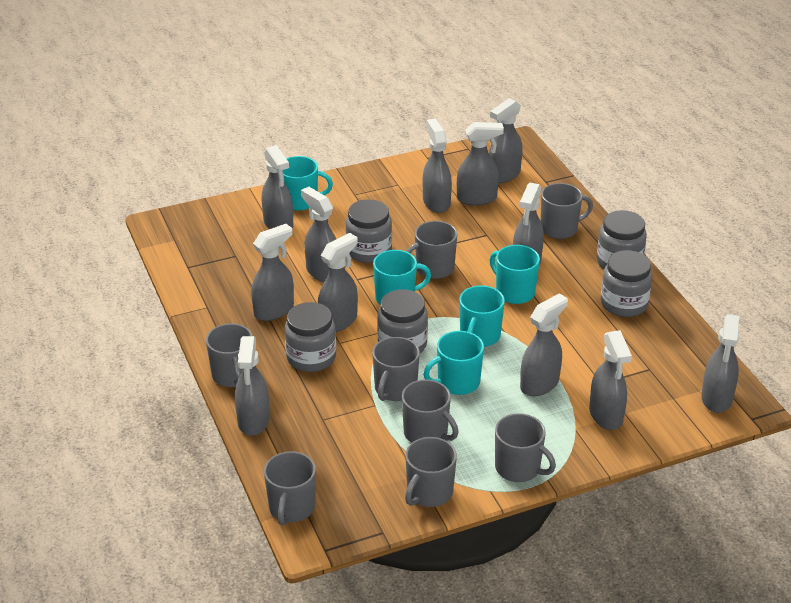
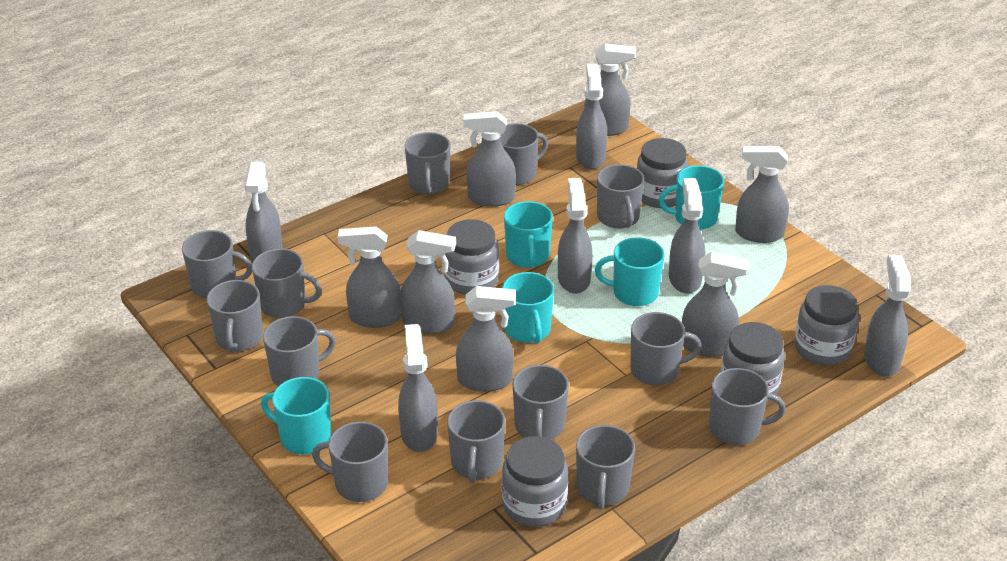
grey mug: [206,323,253,387] [264,451,316,526] [372,337,420,401] [402,380,458,443] [405,437,457,507] [406,221,458,279] [495,413,556,482] [541,183,593,239] = 8 -> [182,230,252,298] [207,280,263,353] [252,249,322,318] [263,316,336,386] [312,421,388,502] [405,132,450,194] [447,400,505,483] [500,123,548,185] [512,365,569,439] [576,425,635,509] [597,164,644,229] [630,312,701,385] [709,368,786,445] = 13
grey spray bottle: [235,336,270,436] [251,224,294,321] [262,145,293,229] [301,187,336,282] [318,233,358,332] [423,119,452,213] [457,122,504,206] [489,98,523,183] [513,183,544,265] [520,293,568,396] [589,330,632,430] [701,314,740,413] = 12 -> [244,162,283,261] [338,226,401,328] [398,324,438,452] [400,230,456,334] [456,286,516,392] [463,111,516,207] [558,178,593,293] [576,64,607,169] [584,43,636,136] [669,178,705,294] [682,252,750,357] [735,146,789,243] [864,255,911,377] = 13

